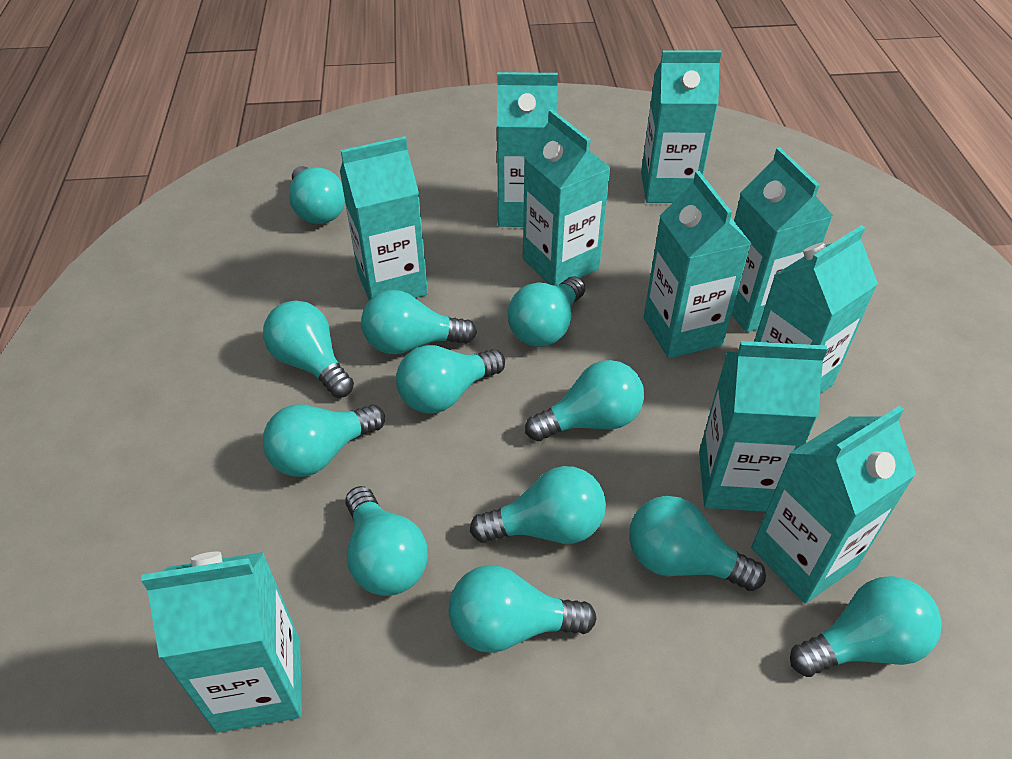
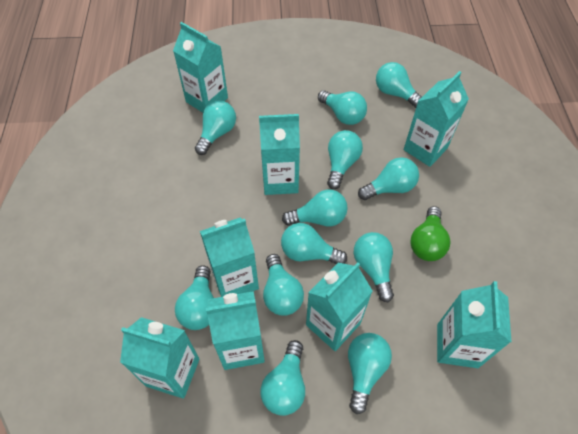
green light bulb: none = 0 -> [410,206,450,261] = 1
turquoise carton: [141,552,302,733] [340,136,428,300] [497,72,558,227] [523,109,611,286] [641,50,722,203] [644,171,752,358] [699,341,827,512] [731,147,833,332] [751,406,916,604] [754,225,878,394] = 10 -> [120,317,200,399] [173,22,228,113] [200,218,259,297] [206,291,265,370] [259,114,300,195] [306,262,373,351] [404,71,469,167] [437,281,511,368] = 8

